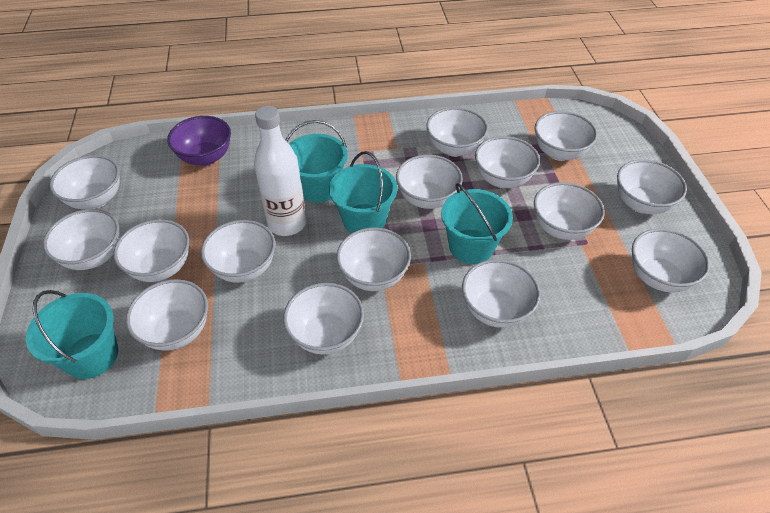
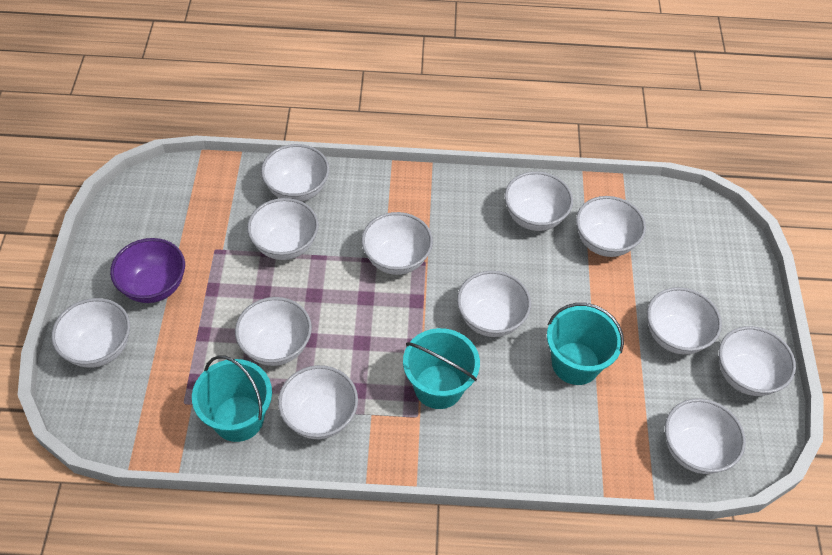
turquoise bucket: [26,290,118,379] [285,120,348,203] [329,151,397,233] [441,183,513,264] = 4 -> [192,355,272,442] [403,328,480,409] [547,303,624,385] = 3
white bottle: [254,106,306,236] = 1 -> none = 0
white bowl: [43,209,119,270] [50,155,120,209] [114,219,189,282] [126,279,208,351] [201,220,275,283] [283,283,364,355] [336,228,411,291] [396,155,463,209] [426,107,488,157] [462,259,541,328] [475,136,540,188] [534,182,605,240] [535,111,598,161] [617,159,687,214] [632,229,710,292] = 15 -> [51,298,130,368] [235,297,312,366] [247,198,319,260] [261,144,329,202] [278,365,358,439] [362,212,433,275] [457,271,531,337] [504,171,573,231] [576,196,646,257] [647,287,722,354] [665,398,746,474] [719,326,796,396] = 12

